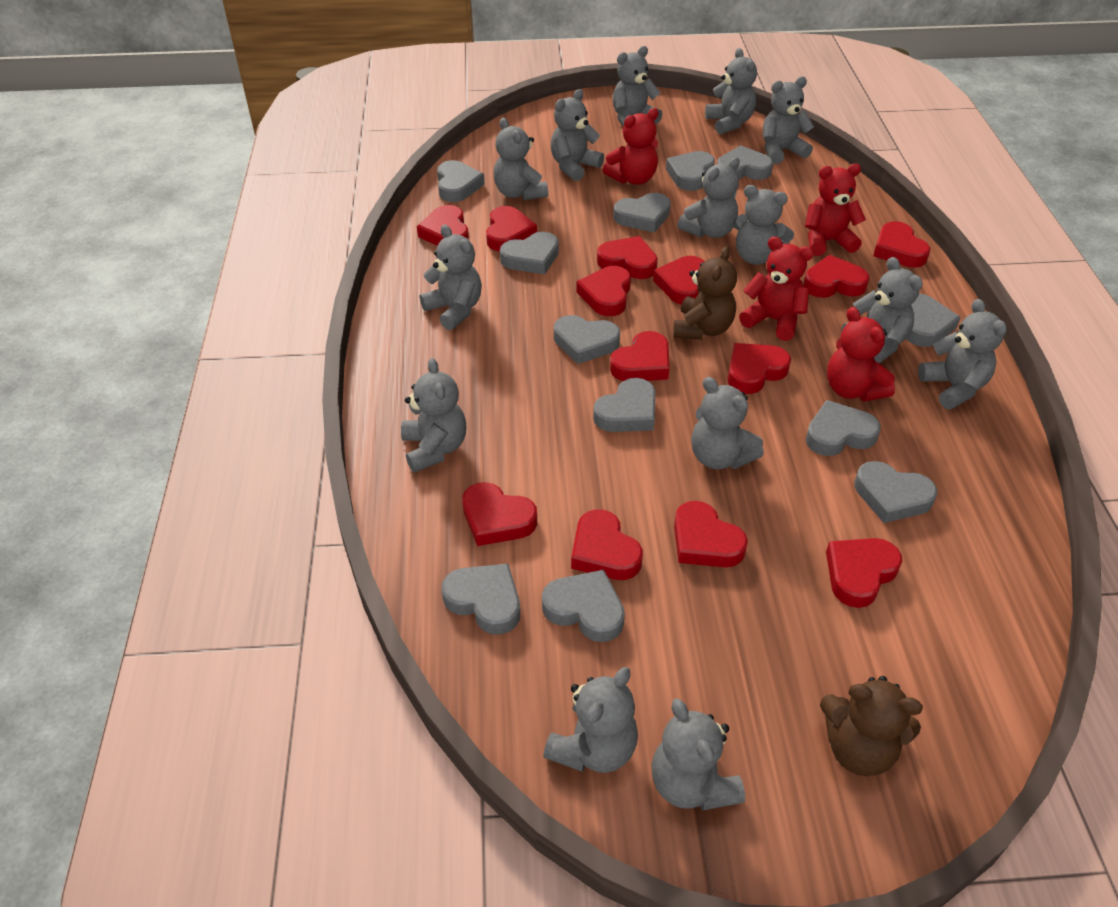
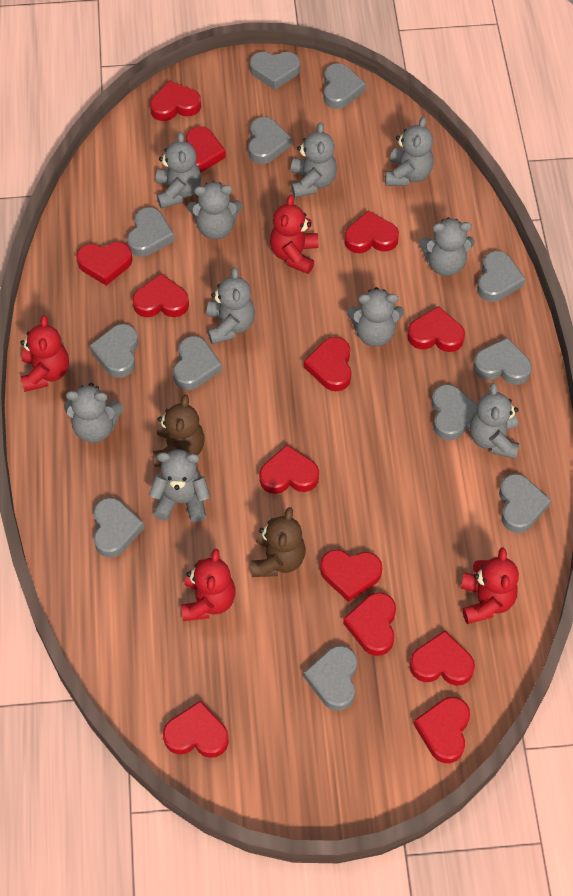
grey teddy bear: [401,358,466,473] [420,225,482,330] [494,118,548,200] [543,667,638,773] [551,89,604,181] [612,46,662,126] [651,698,745,811] [677,157,740,238] [691,377,764,469] [705,48,757,134] [732,185,794,265] [763,77,814,164] [841,257,923,363] [918,299,1007,409] = 14 -> [64,383,123,443] [149,449,210,522] [156,132,201,209] [187,181,242,239] [207,267,255,344] [291,122,337,198] [347,287,404,347] [385,117,434,186] [419,217,474,276] [469,383,520,459] = 10

